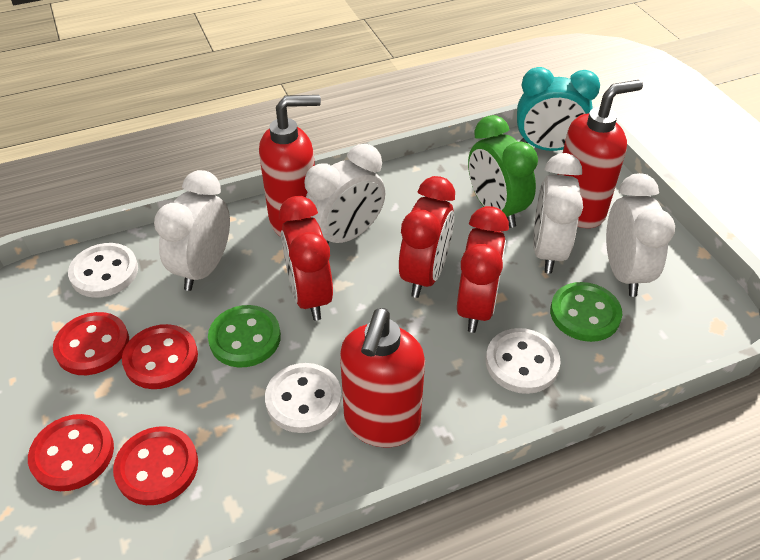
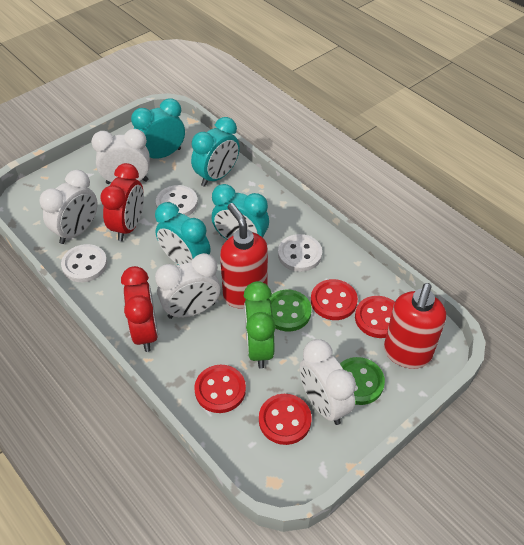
red clock: [279,196,333,321] [399,176,455,298] [457,206,509,333] = 3 -> [100,163,144,241] [121,266,158,352] = 2
red soap dispenser: [259,95,321,237] [340,308,425,447] [558,80,643,228] = 3 -> [220,203,268,308] [384,283,446,369] = 2
turquoise clock: [517,67,600,151] = 1 -> [131,99,185,159] [155,202,211,265] [191,117,240,187] [212,184,269,240] = 4

